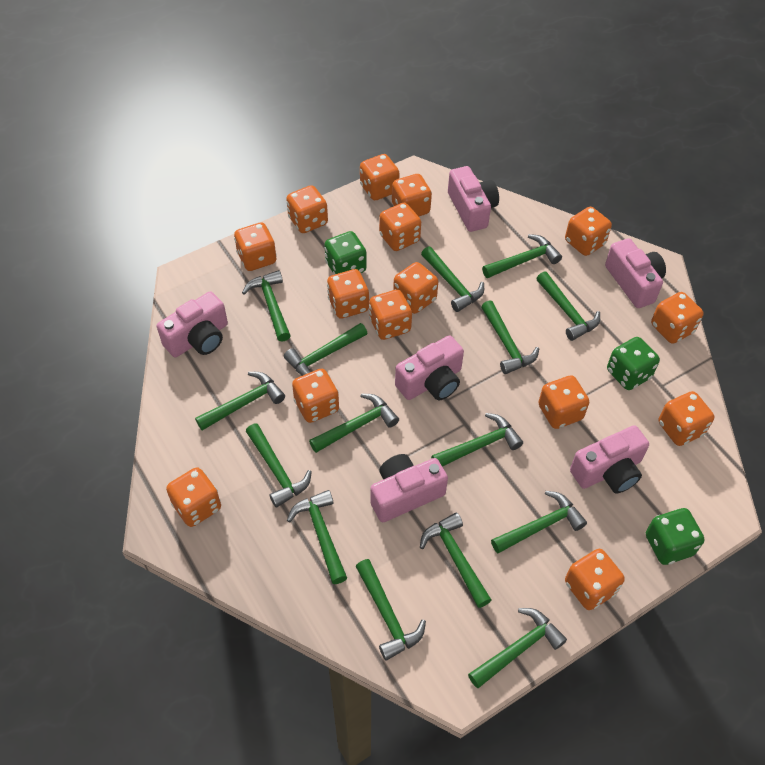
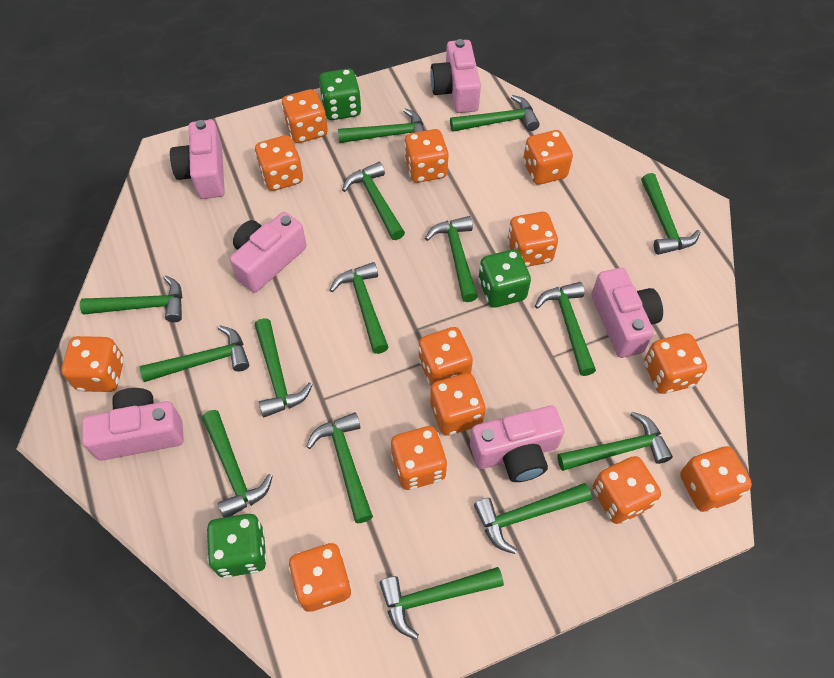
orange dice: [166,467,221,527] [234,222,277,271] [286,185,328,233] [292,369,339,423] [327,269,369,319] [360,154,400,200] [369,289,412,340] [379,203,421,251] [392,174,432,216] [393,262,438,314] [538,375,589,429] [565,207,612,256] [565,549,625,610] [651,292,703,344] [658,391,714,446] = 15 -> [62,336,124,392] [255,135,303,191] [281,89,328,143] [288,543,352,612] [391,426,447,490] [404,129,449,183] [418,327,473,386] [430,373,486,436] [507,212,558,267] [523,130,573,185] [593,456,661,524] [644,333,707,394] [680,446,752,512] = 13

